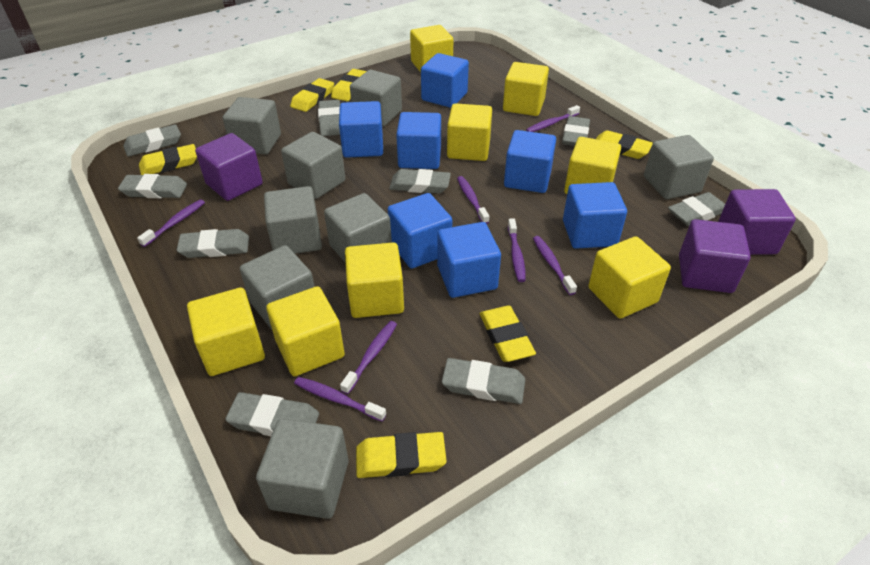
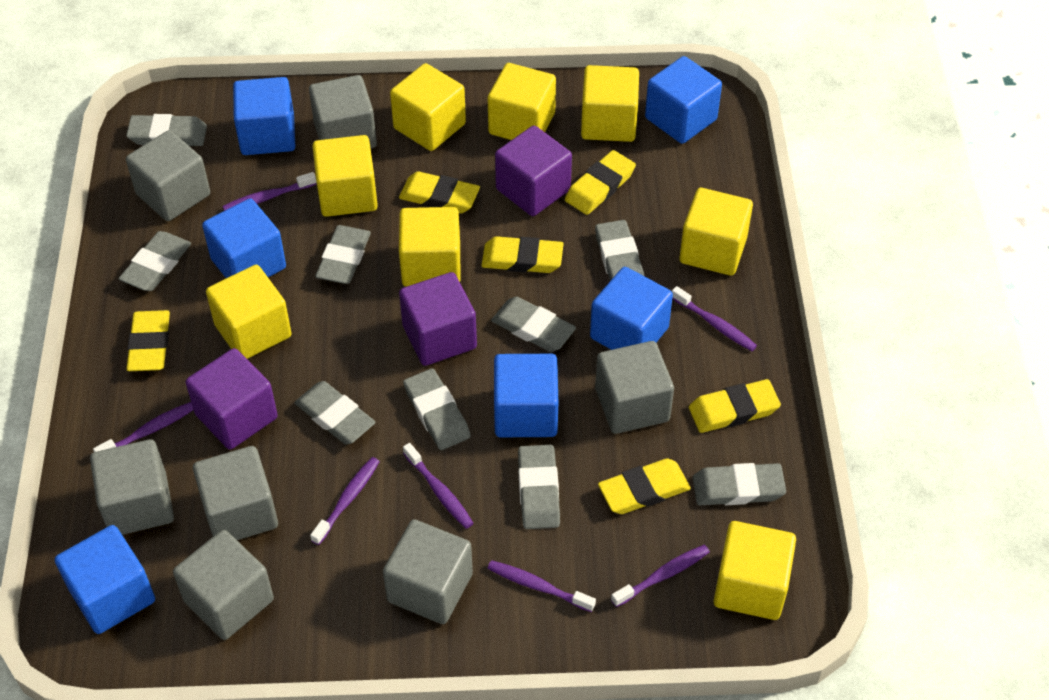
blue cube: [339,101,383,158] [387,193,452,269] [396,112,441,169] [421,53,469,108] [437,222,501,298] [504,130,556,193] [563,182,627,249] = 7 -> [55,525,155,634] [202,199,286,278] [233,77,295,155] [494,354,558,437] [590,267,673,350] [645,56,722,144] = 6
grey cube: [223,97,281,155] [240,245,315,330] [256,419,348,519] [264,186,322,254] [281,132,345,199] [324,193,392,262] [350,70,402,127] [644,135,714,199] = 8 -> [90,439,174,535] [126,130,210,221] [173,530,274,640] [193,446,278,540] [309,75,377,148] [383,519,473,624] [595,341,674,434] = 7

